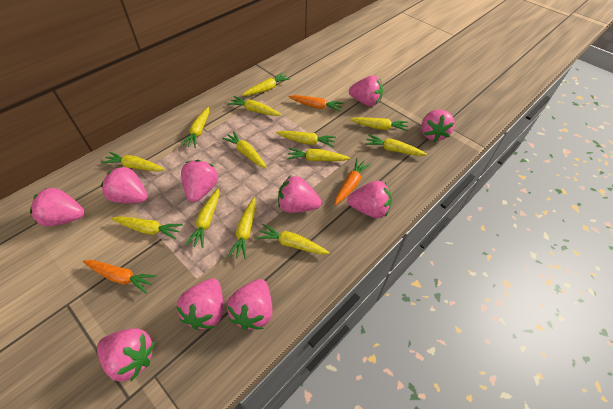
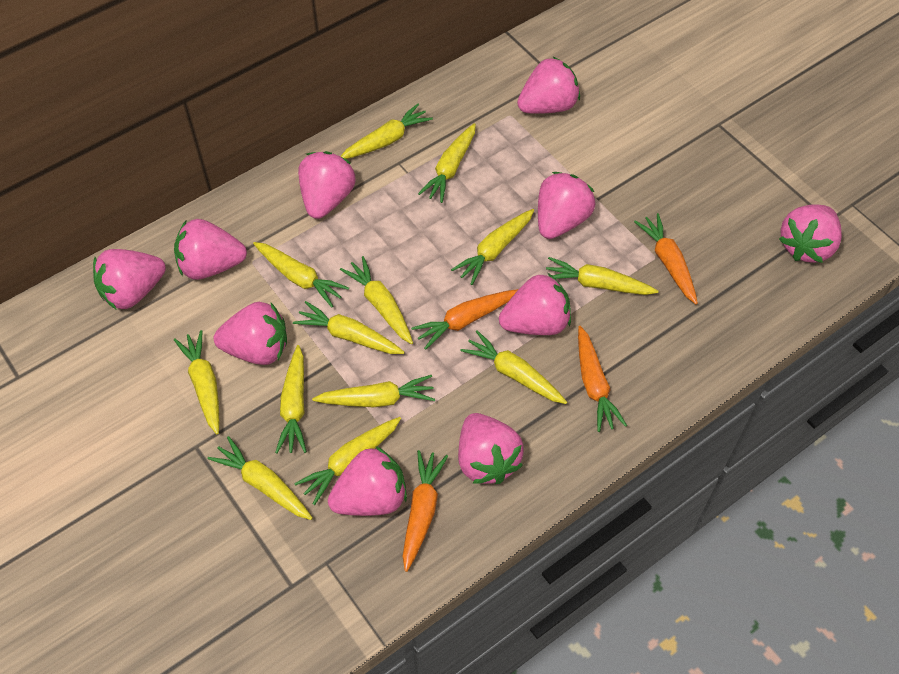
orange carrot: [83,260,157,293] [289,95,343,112] [335,158,371,206] = 3 -> [403,450,448,572] [411,289,518,350] [578,326,627,432] [634,213,698,305] = 4

